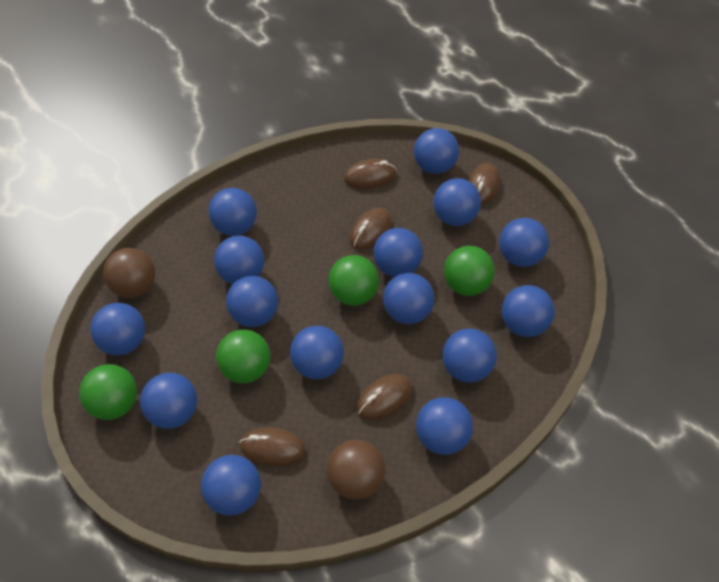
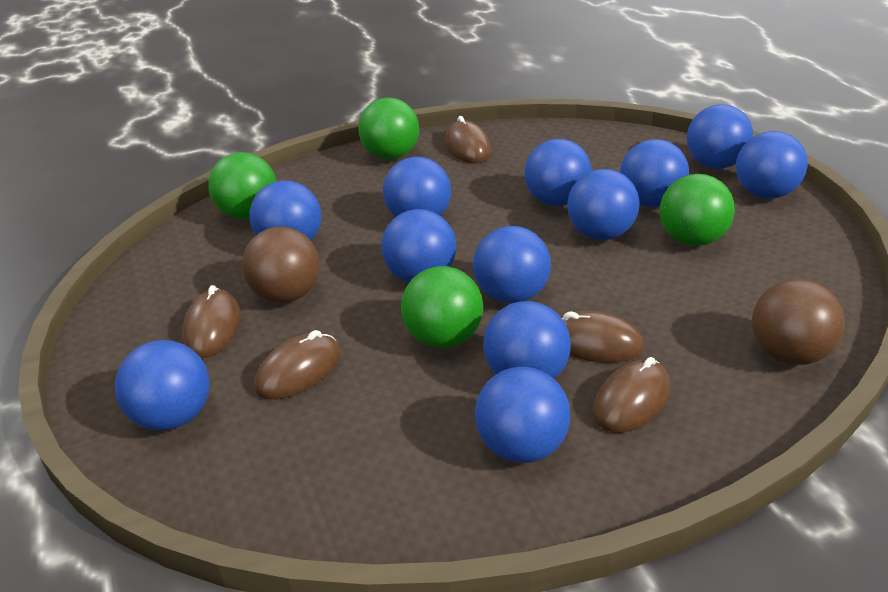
blue ball: [90,303,145,356] [140,373,197,429] [201,455,261,516] [208,188,257,236] [214,236,264,284] [226,276,278,327] [290,326,344,379] [373,228,423,277] [383,273,435,324] [414,128,459,174] [416,397,473,455] [433,178,481,226] [442,329,497,383] [499,218,549,267] [501,285,555,337] = 15 -> [115,340,210,431] [250,180,321,240] [381,209,456,282] [383,157,451,217] [473,226,551,303] [475,367,570,463] [483,301,571,379] [525,139,592,206] [567,169,640,240] [620,139,689,207] [687,104,753,169] [736,131,808,199] = 12

